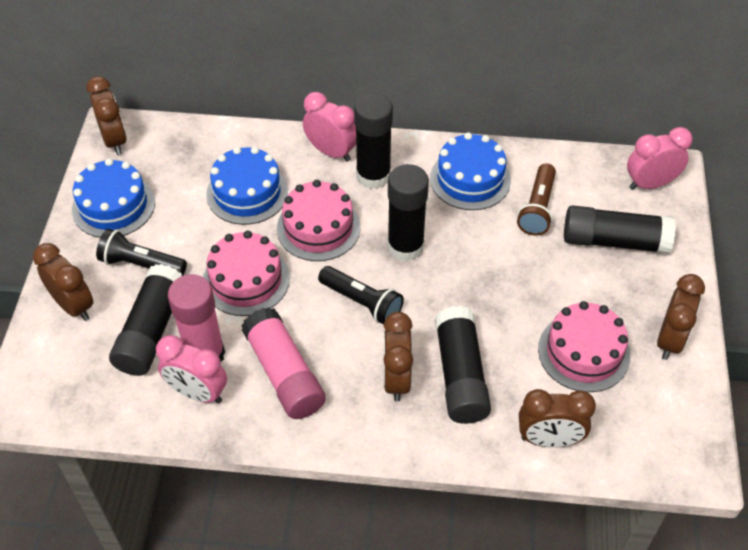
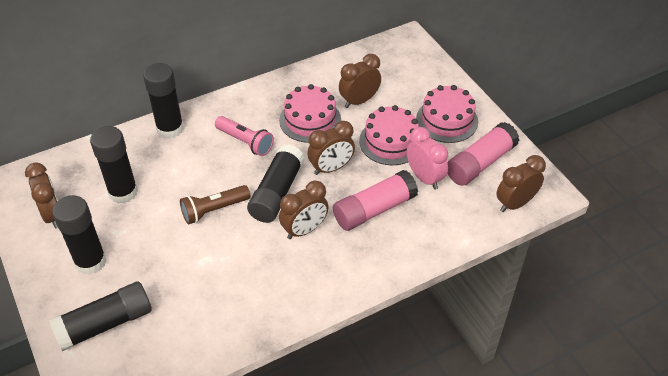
black flashlight: [96,229,187,276] [318,266,404,324] = 2 -> none = 0
blue cake: [72,158,155,238] [206,147,288,225] [430,132,511,210] = 3 -> none = 0
pink clock: [156,335,227,403] [303,92,356,162] [627,127,693,190] = 3 -> [407,127,448,190] = 1
pink flashlight: none = 0 -> [215,116,274,156] = 1

